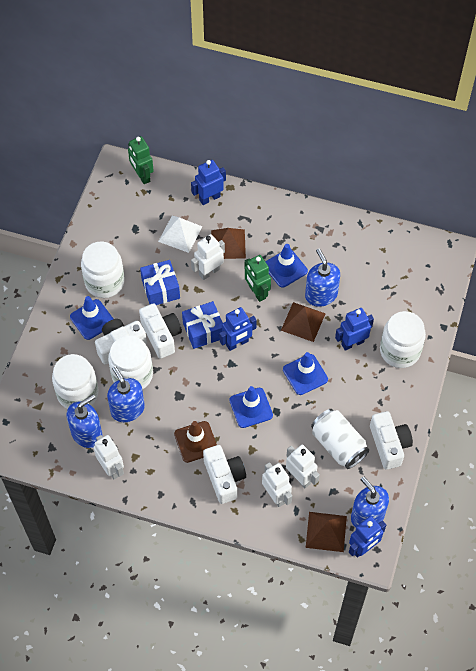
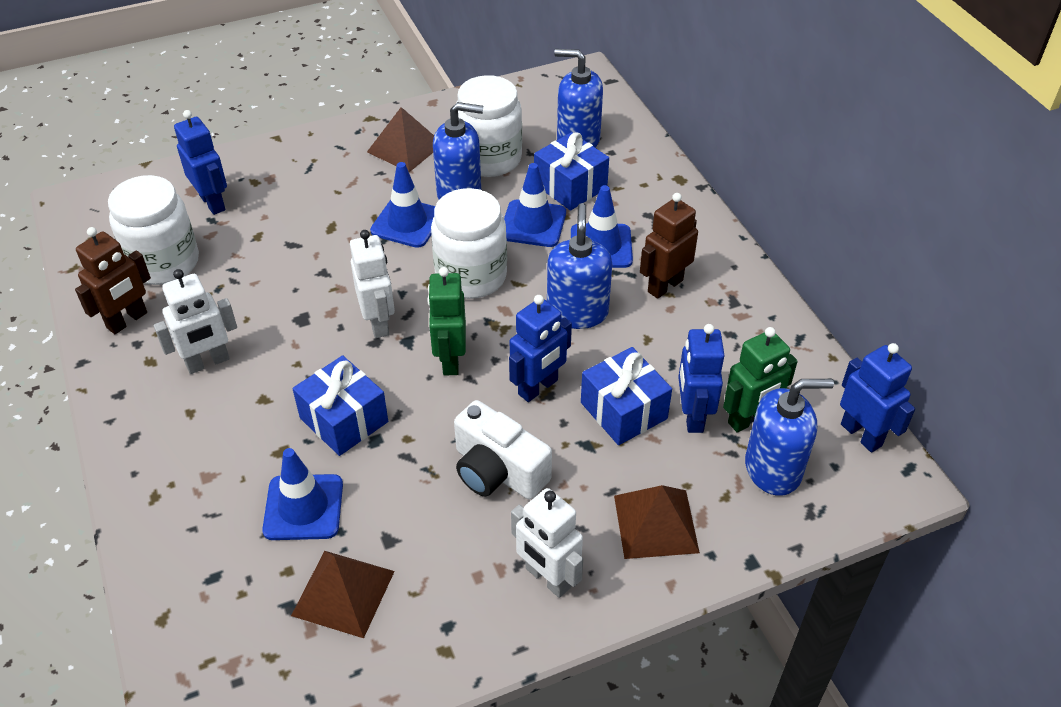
blue gift: [140,260,180,305] [182,301,223,349] = 2 -> [292,355,388,456] [534,132,609,211] [581,347,672,445] = 3
brown robot: none = 0 -> [75,227,151,334] [640,193,698,299] = 2
brown traffic cone: [174,421,217,463] = 1 -> none = 0
white camera: [95,319,147,364] [139,303,182,359] [203,445,246,504] [370,411,413,470] = 4 -> [454,400,552,499] = 1
white can: [311,409,369,469] = 1 -> none = 0
white jar: [52,354,99,409] [81,242,125,298] [108,335,153,390] [380,311,426,368] = 4 -> [108,175,199,285] [431,188,507,299] [456,75,522,177] = 3
white pyramid: [158,216,203,253] = 1 -> none = 0
white robot: [93,435,124,479] [191,234,225,280] [262,462,292,507] [286,445,320,488] = 4 -> [154,269,237,374] [350,230,395,338] [511,488,583,598] = 3

